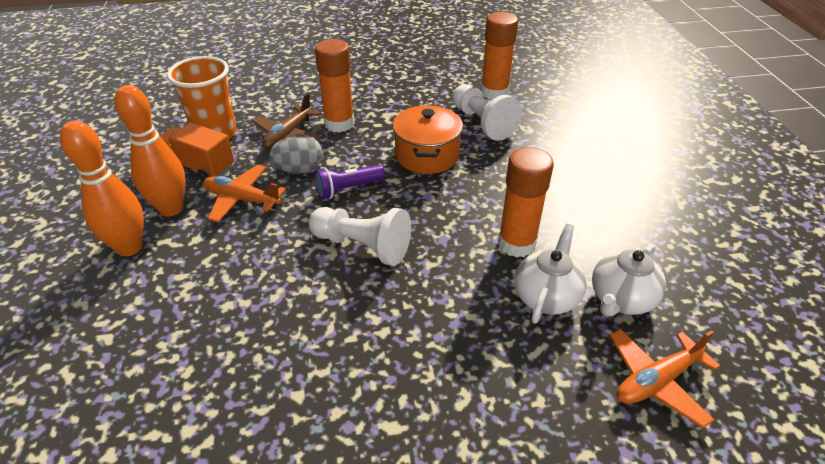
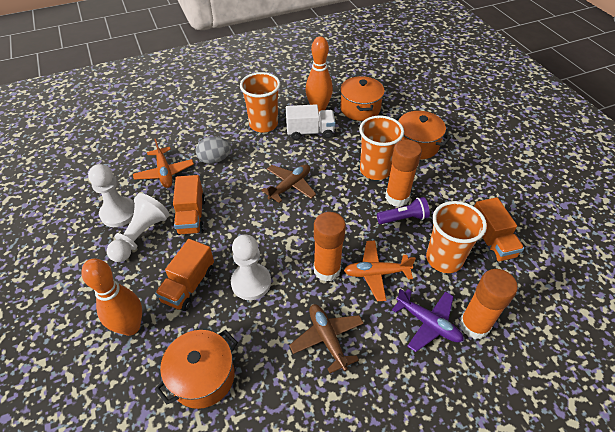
brown plane: [252,93,323,149] = 1 -> [261,164,316,203] [289,304,364,373] = 2
orange cup: [167,56,237,139] = 1 -> [240,72,280,133] [359,115,404,180] [426,201,487,273] = 3
orange pot: [393,105,463,174] = 1 -> [155,330,238,409] [340,76,385,121] [395,111,451,159] = 3
orange truck: [160,122,234,182] = 1 -> [155,239,214,311] [173,175,206,235] [474,197,524,263] = 3
purple plane: none = 0 -> [392,289,464,352] = 1
white pawn: [309,207,411,266] [452,85,522,141] = 2 -> [88,164,135,227] [107,193,169,262] [231,235,271,300] = 3
white teapot: [515,224,587,324] [592,243,666,317] = 2 -> none = 0
white truck: none = 0 -> [286,104,336,140] = 1

